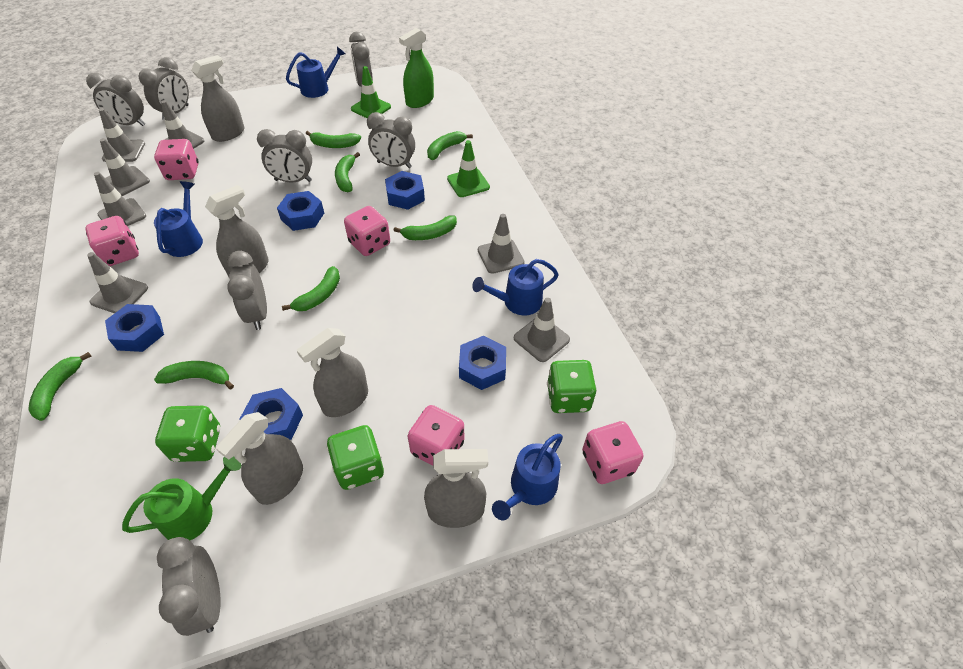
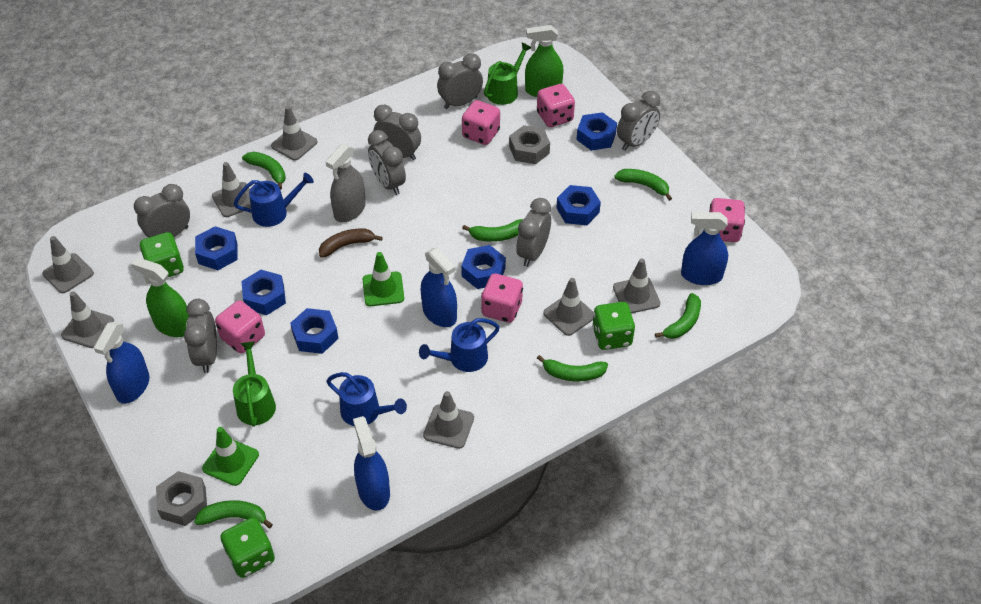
blue nut: [105,304,164,352] [240,388,303,440] [277,191,324,231] [385,171,425,210] [459,336,506,390] = 5 -> [195,226,238,270] [242,270,286,315] [290,308,339,354] [461,245,506,289] [556,185,601,225] [576,112,617,151] = 6
blue spray bottle: none = 0 -> [93,322,150,404] [353,416,390,511] [421,248,457,327] [681,212,728,285] = 4
blue watering can: [154,181,203,257] [286,47,346,98] [472,259,559,315] [492,434,563,520] = 4 -> [234,173,314,227] [326,372,407,426] [419,318,500,372] = 3
brown banana: none = 0 -> [319,228,383,258] = 1
green banana: [28,352,92,421] [154,361,234,389] [282,266,340,311] [306,131,361,148] [335,152,360,192] [393,215,457,240] [427,131,473,160] = 7 -> [194,500,273,528] [242,152,286,190] [462,219,523,242] [537,355,608,381] [614,169,672,201] [655,293,701,339] = 6
green spray bottle: [399,28,434,108] = 1 -> [132,258,189,337] [525,25,563,97] = 2
green watering can: [122,456,241,540] = 1 -> [233,341,276,427] [484,42,531,105] = 2
grey nut: none = 0 -> [156,471,207,526] [509,125,550,164] = 2
grey spray bottle: [191,55,244,142] [205,185,269,277] [216,412,303,505] [297,328,368,417] [424,449,488,528] = 5 -> [325,144,366,222] = 1

